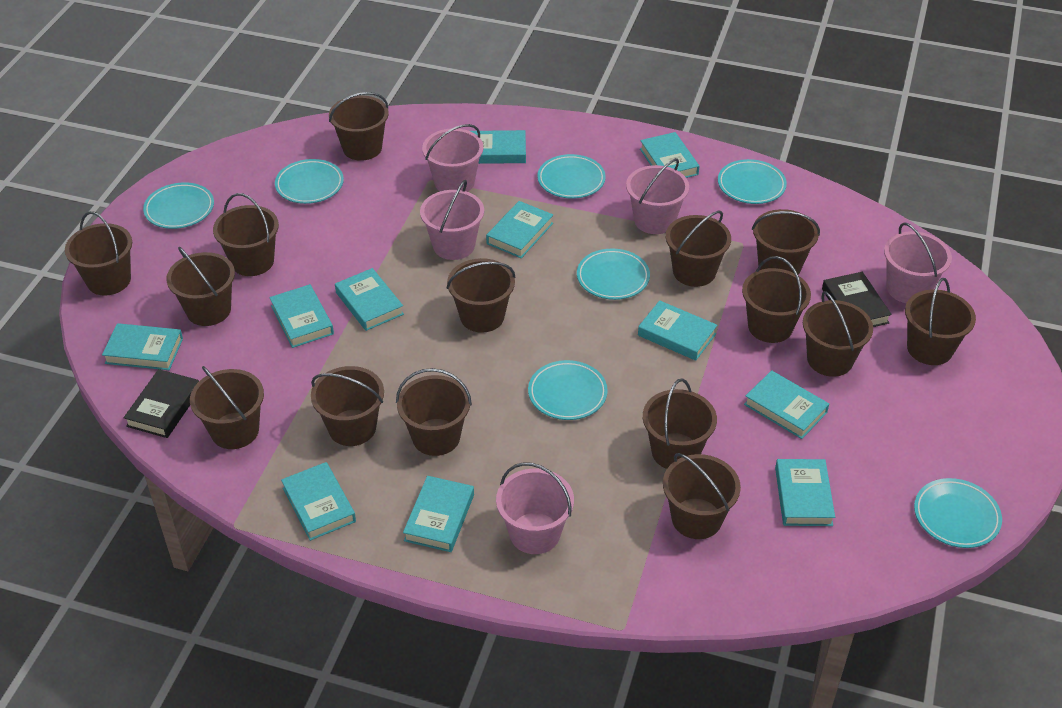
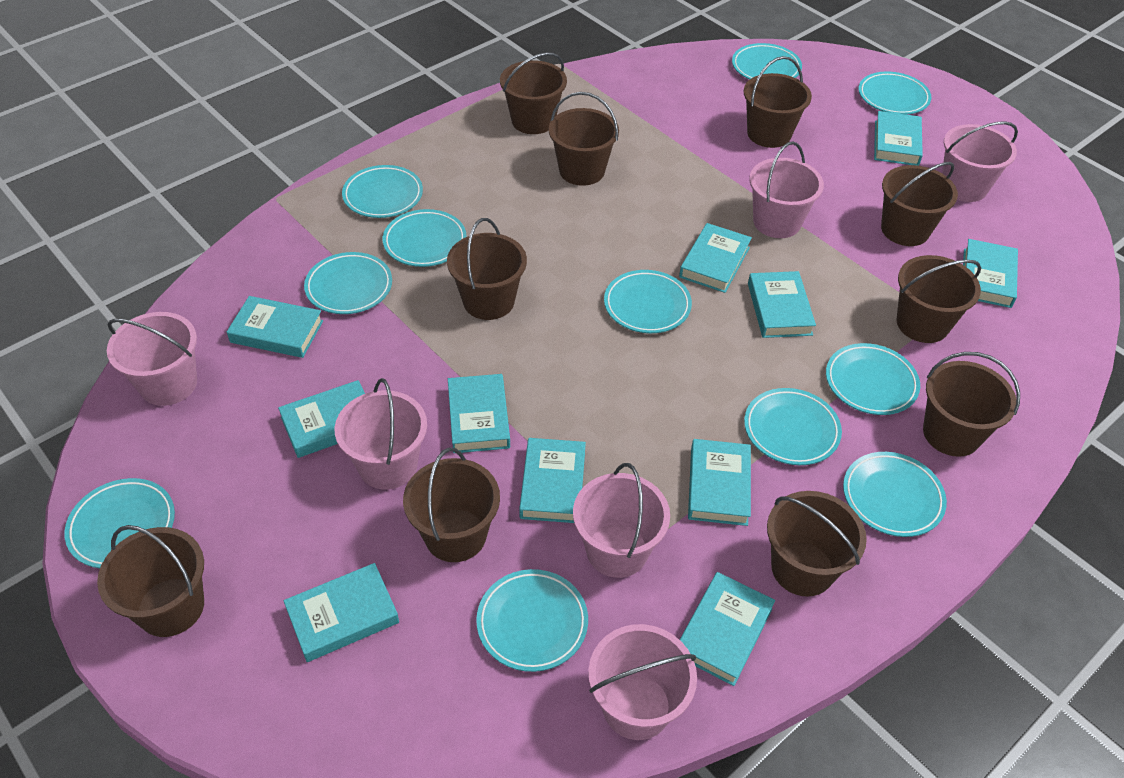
black book: [124,369,199,438] [822,272,892,327] = 2 -> none = 0
brown bucket: [65,211,132,296] [166,247,235,326] [190,366,264,449] [213,193,279,276] [311,366,384,446] [329,92,389,161] [396,368,472,456] [447,258,515,333] [643,379,717,469] [663,453,741,539] [666,211,731,287] [742,256,811,343] [752,209,820,275] [803,291,873,377] [905,278,976,365] = 15 -> [97,525,204,637] [403,448,500,562] [447,218,527,320] [500,52,567,134] [549,92,619,186] [744,56,812,148] [767,491,867,597] [881,162,958,246] [897,255,981,343] [923,352,1020,457] = 10
pink bucket: [420,180,484,260] [422,124,484,192] [496,462,574,554] [626,158,689,234] [884,222,952,303] = 5 -> [107,312,197,406] [335,378,427,490] [573,463,670,578] [588,624,697,740] [749,141,824,238] [942,121,1018,202] = 6
turquoise plate: [143,182,214,229] [275,159,344,204] [528,360,608,420] [537,154,606,199] [577,249,650,300] [718,159,787,204] [914,478,1002,548] = 7 -> [64,478,175,568] [304,252,392,314] [342,165,423,218] [383,209,467,267] [476,569,588,672] [604,270,692,333] [732,43,802,80] [744,388,842,465] [826,343,920,415] [843,452,947,537] [859,71,931,115] = 11

